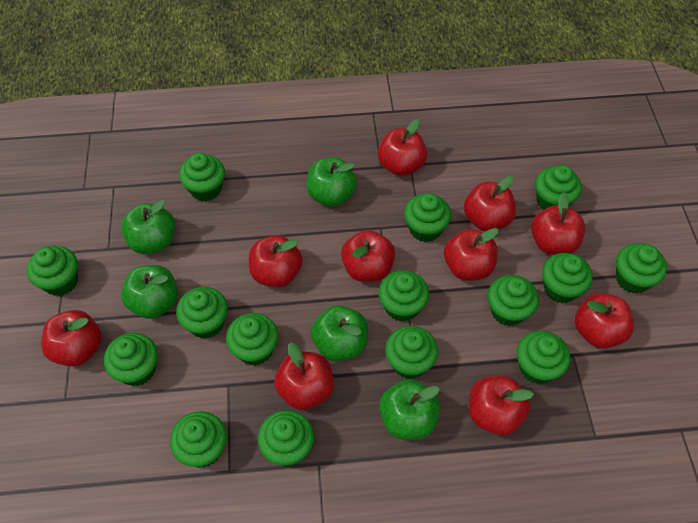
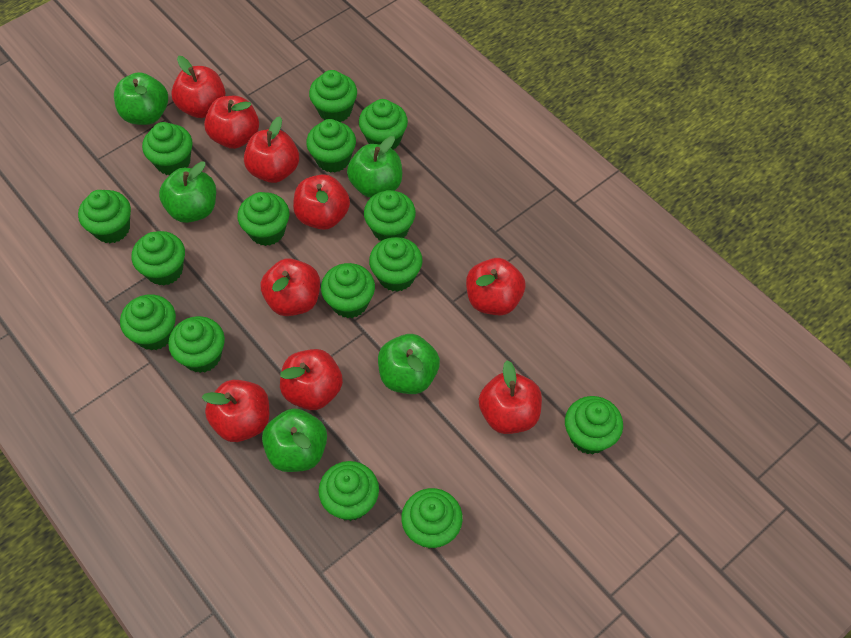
red apple: [41,310,102,367] [249,235,303,288] [274,343,334,410] [341,230,395,282] [378,119,427,176] [444,228,499,281] [464,176,516,232] [469,375,534,436] [531,192,586,255] [575,293,634,349] = 10 -> [171,56,226,118] [202,380,269,442] [204,96,259,149] [244,117,299,183] [261,258,320,316] [280,349,343,410] [293,174,350,230] [466,258,525,315] [479,360,542,434] = 9

